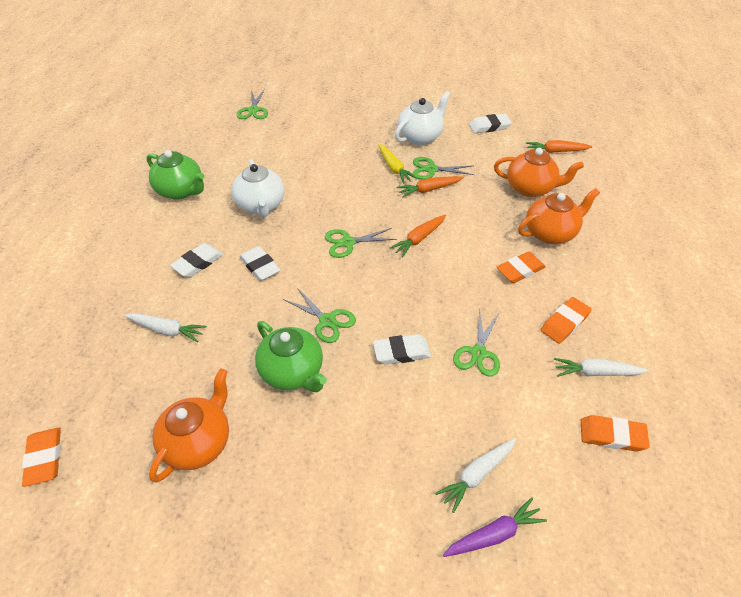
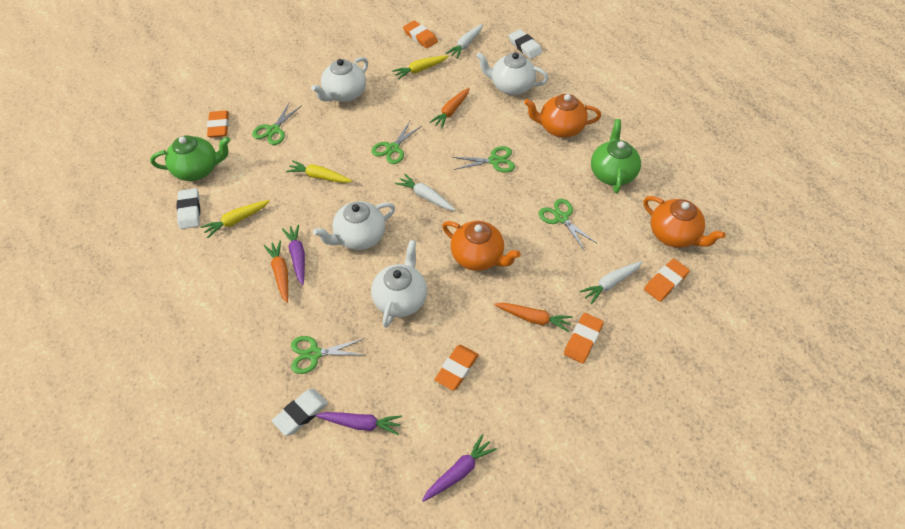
orange eraser: [22,427,61,487] [497,251,546,283] [541,297,592,344] [581,415,650,451] = 4 -> [207,110,229,138] [403,21,438,48] [435,345,479,391] [564,313,604,364] [644,259,690,302] = 5
purple carrot: [443,498,547,557] = 1 -> [282,224,305,285] [316,412,402,435] [422,434,497,502] = 3
white eraser: [170,243,223,277] [239,246,280,281] [373,334,431,365] [469,114,512,133] = 4 -> [176,188,200,229] [272,389,328,436] [509,29,542,59] = 3
white teapot: [232,159,284,217] [395,91,450,145] = 2 -> [311,57,368,102] [313,201,395,250] [371,240,427,328] [476,52,549,95] = 4
yellow carrot: [378,144,418,184] = 1 -> [201,200,270,238] [286,160,352,183] [392,55,449,80] = 3

